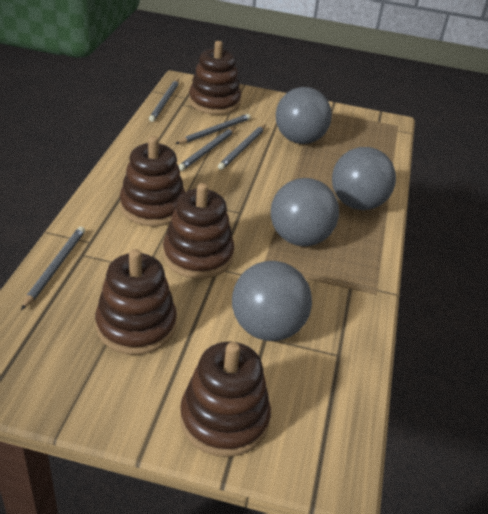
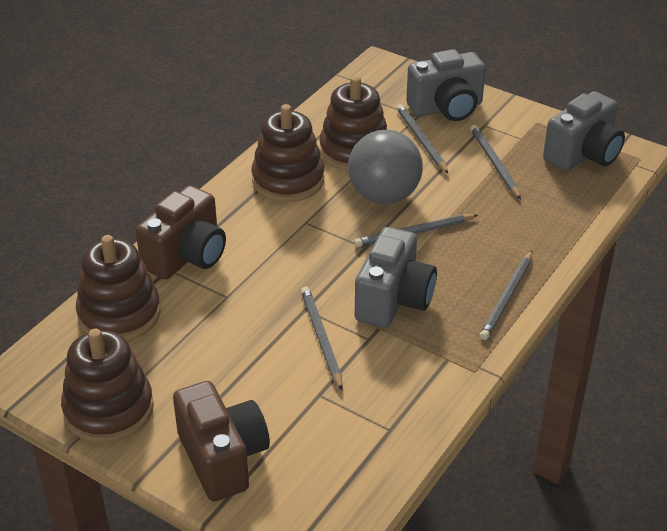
brown camera: none = 0 -> [136,185,226,279] [173,381,270,502] = 2
brown stacking toy: [95,249,177,355] [120,136,185,226] [163,183,234,279] [180,342,271,457] [189,41,241,115] = 5 -> [61,329,154,443] [76,235,161,341] [251,104,324,202] [319,76,387,171] = 4
grey ball: [232,261,312,341] [271,178,339,246] [276,87,332,144] [332,147,396,210] = 4 -> [348,130,423,204] = 1
grey camera: none = 0 -> [355,227,437,328] [406,49,486,121] [543,91,625,171] = 3

